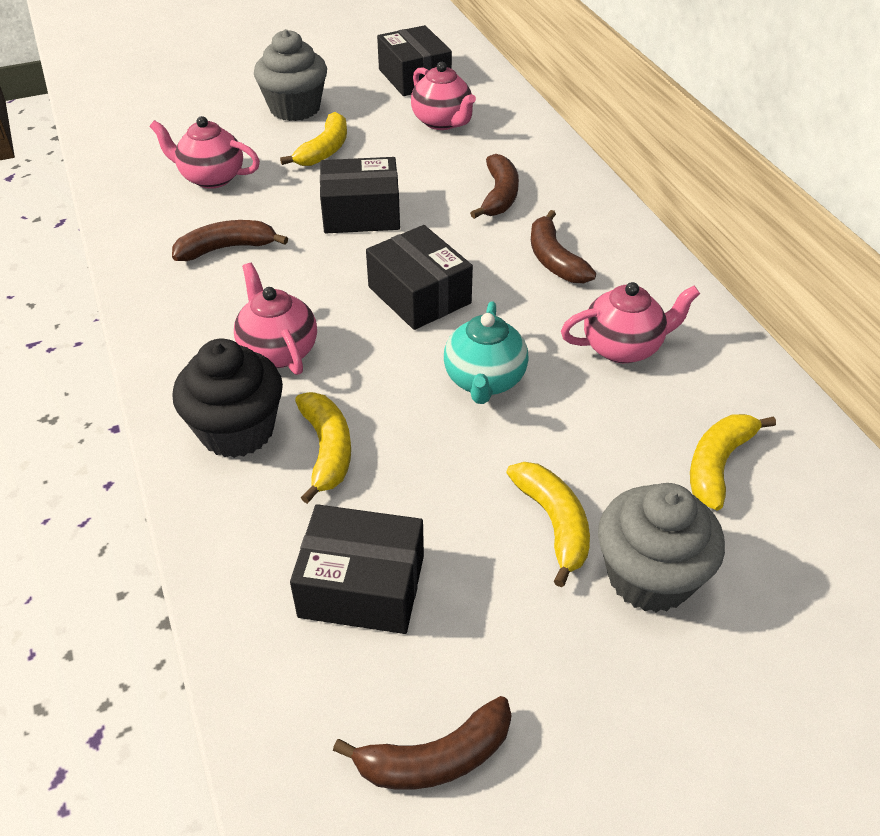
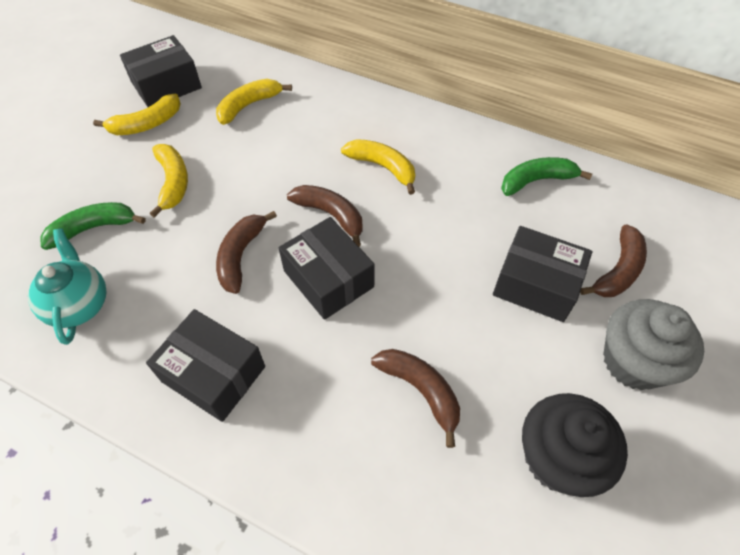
green banana: none = 0 -> [40,202,146,250] [501,157,592,196] = 2
grey cupcake: [254,29,327,121] [598,483,725,613] = 2 -> [603,299,704,390] = 1
pink teapot: [149,116,260,189] [234,263,317,375] [411,62,476,130] [561,282,700,363] = 4 -> none = 0

